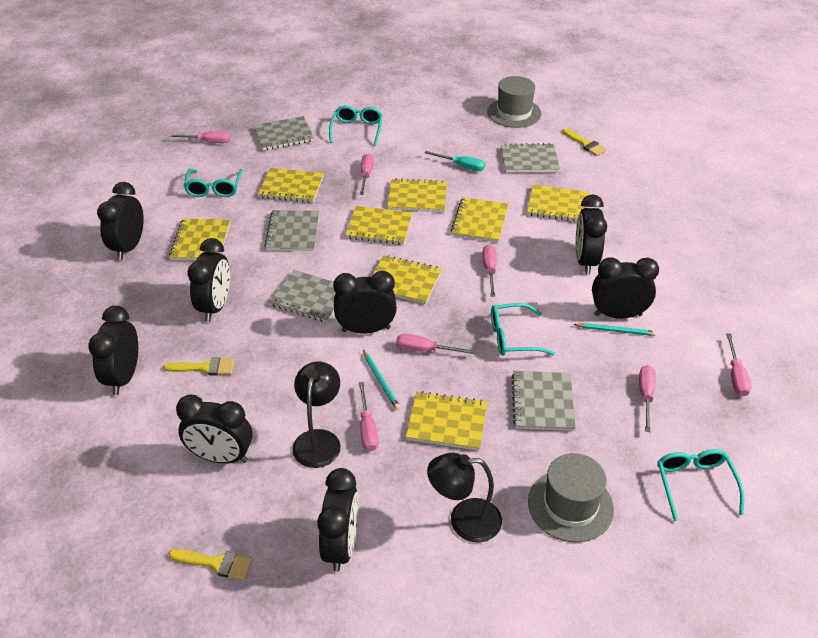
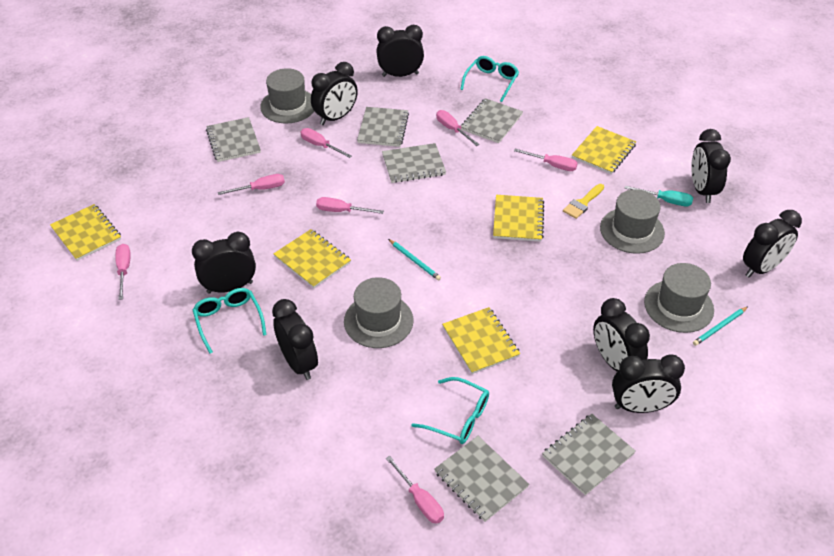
black lamp: [292,362,341,468] [427,453,502,542] = 2 -> none = 0
grey hat: [487,76,542,128] [528,453,614,542] = 2 -> [260,68,314,124] [344,277,413,348] [600,189,665,254] [644,263,714,333] = 4
grey notebook: [253,116,314,151] [264,210,319,251] [269,270,336,323] [501,143,560,173] [511,371,576,431] = 5 -> [206,117,261,162] [357,107,409,147] [382,143,446,183] [434,436,529,522] [461,98,523,143] [542,414,636,495] = 6
turquoise glasses: [184,169,243,197] [329,106,382,146] [491,303,555,356] [658,449,744,521] = 4 -> [193,288,266,354] [412,377,489,444] [460,56,519,102] = 3
yellow brush: [163,357,235,375] [169,549,252,580] [562,128,607,156] = 3 -> [563,184,604,219] = 1
yellow notebook: [169,219,230,261] [258,168,324,203] [345,206,413,245] [372,255,442,304] [387,178,447,212] [406,391,488,451] [451,197,508,242] [527,185,589,222] = 8 -> [50,204,121,261] [274,229,351,288] [442,307,520,374] [493,195,544,242] [572,126,636,174] = 5

